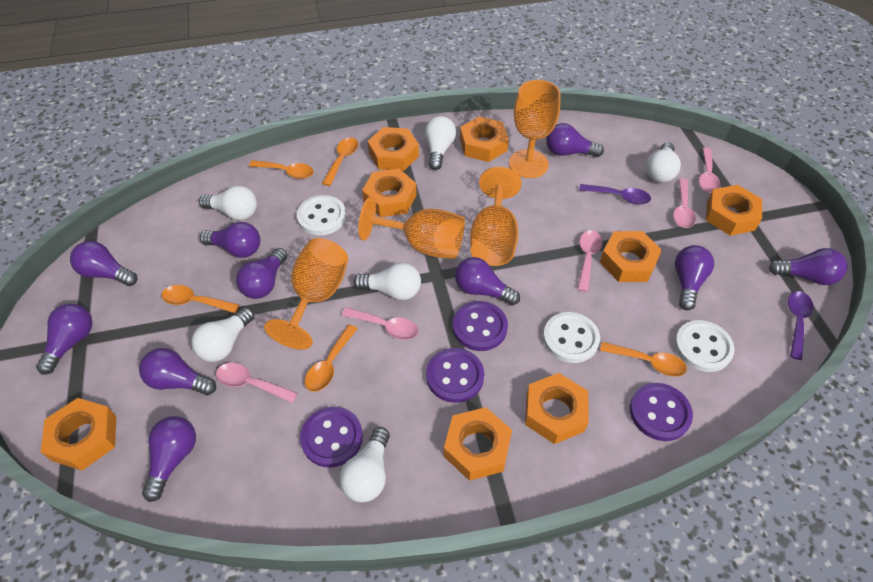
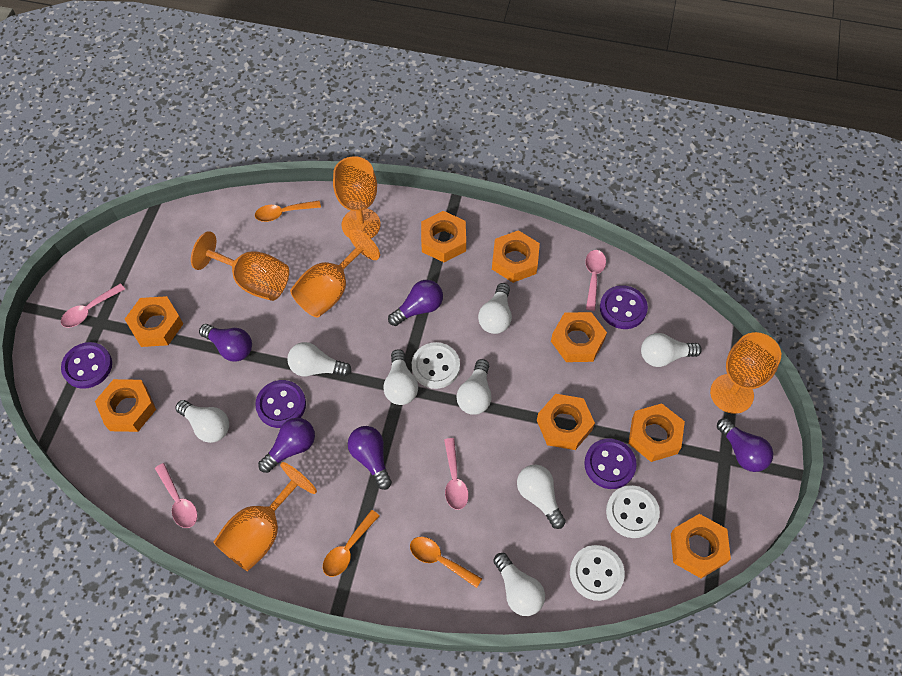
orange goblet: [264,238,348,350] [358,197,465,259] [470,167,522,266] [509,80,561,178] = 4 -> [191,231,289,301] [213,462,317,571] [290,228,380,318] [333,156,381,238] [710,332,781,414] = 5
orange spoon: [161,285,239,313] [249,160,314,179] [305,324,358,392] [322,137,358,186] [600,342,687,377] = 5 -> [255,201,321,222] [323,510,380,577] [410,537,482,588] = 3
pink spoon: [216,363,298,403] [341,307,419,340] [577,230,602,292] [673,179,696,228] [699,147,721,193] = 5 -> [61,283,125,328] [155,463,198,528] [444,438,469,510] [585,250,606,311] = 4
purple light bulb: [36,304,92,374] [70,241,137,286] [139,348,216,395] [142,416,196,502] [200,222,260,258] [236,248,287,299] [455,257,520,306] [546,123,604,157] [675,245,714,310] [768,248,848,285] = 10 -> [199,324,252,362] [258,418,315,473] [348,426,392,490] [388,280,443,326] [717,418,773,472] = 5
purple spoon: [579,184,651,205] [788,291,814,360] = 2 -> none = 0
white light bulb: [191,307,254,362] [199,186,257,220] [339,427,390,502] [353,263,421,300] [425,116,456,170] [646,142,681,183] = 6 -> [175,400,229,443] [287,342,352,377] [383,349,418,405] [456,359,491,415] [478,283,512,334] [493,553,545,616] [517,465,566,529] [641,333,702,367] = 8

